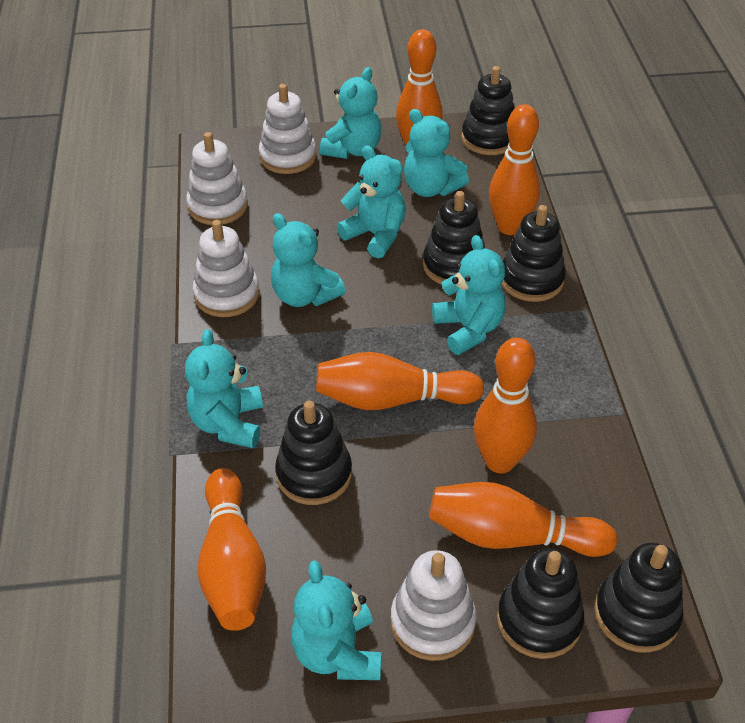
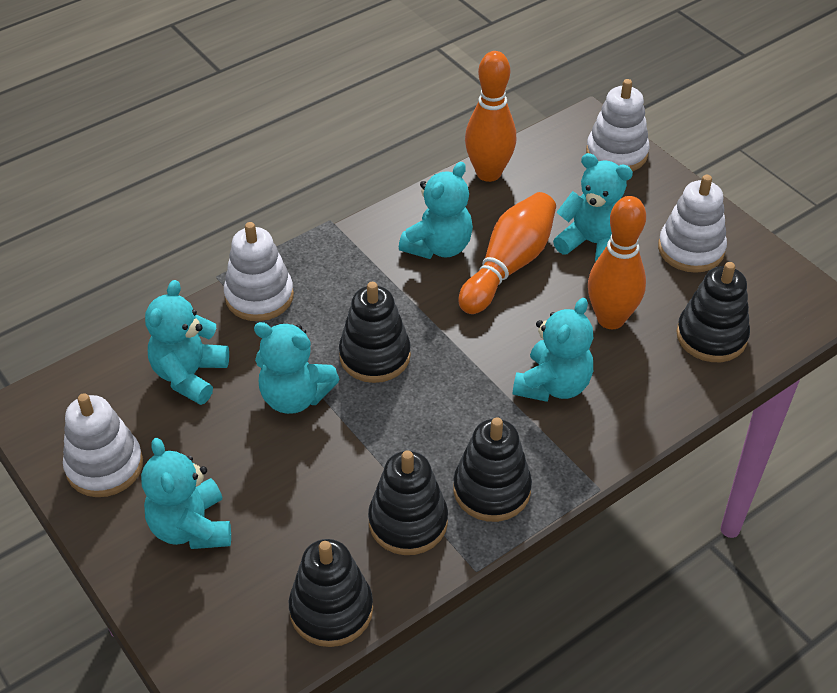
black stacking toy: [275,401,352,505] [423,191,485,285] [461,66,515,155] [497,548,584,659] [502,205,566,302] [595,543,684,652] = 6 -> [289,539,373,647] [339,282,411,383] [368,450,448,555] [453,418,532,522] [676,262,750,362] = 5
orange bowling pin: [198,468,266,631] [316,352,484,410] [396,29,443,146] [429,482,617,557] [474,337,537,473] [489,104,540,235] = 6 -> [459,192,556,314] [465,51,516,182] [588,196,646,329] = 3
turquoise teddy bear: [185,329,263,448] [271,213,345,307] [291,560,381,680] [320,67,381,159] [337,146,406,258] [404,109,469,197] [432,235,506,355] = 7 -> [141,438,231,549] [145,280,229,405] [254,322,340,414] [399,162,473,259] [513,298,593,402] [553,153,633,262] = 6

